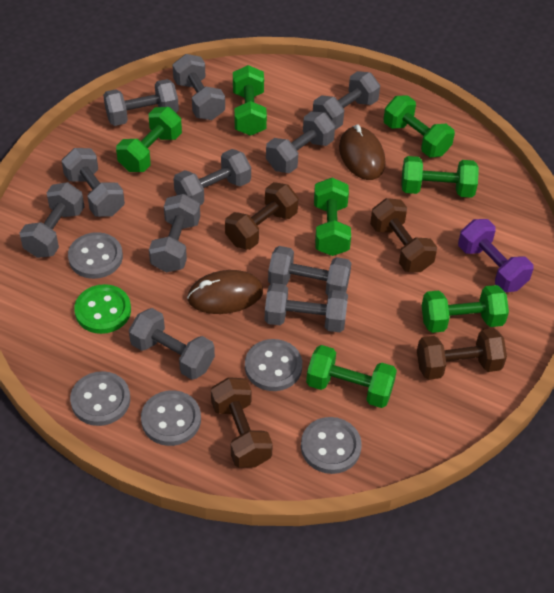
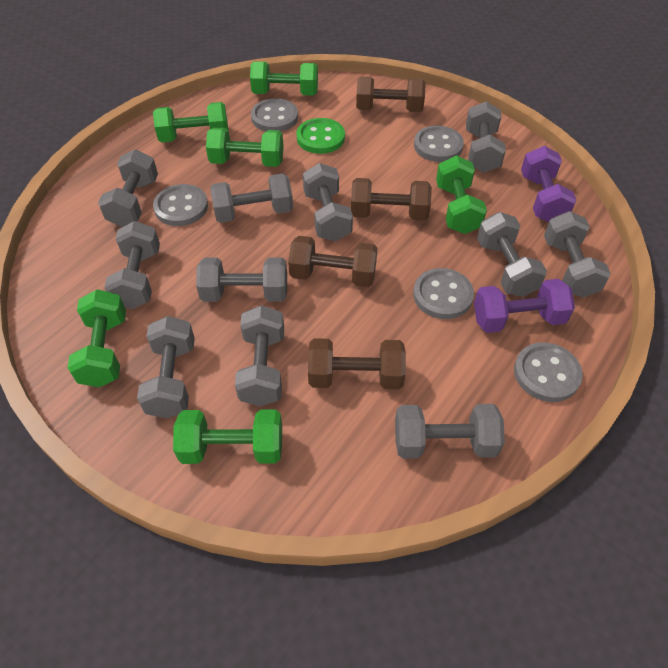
brown mouse: [187,270,263,314] [339,125,386,180] = 2 -> none = 0
green dumbbell: [116,107,182,172] [233,65,267,136] [306,345,397,408] [314,178,351,256] [384,95,455,157] [401,156,479,198] [422,285,509,333] = 7 -> [67,289,126,387] [153,102,228,142] [173,410,282,464] [206,127,284,167] [250,62,318,96] [436,155,487,234] = 6
purple dumbbell: [458,219,533,292] = 1 -> [474,279,575,333] [521,146,576,222] = 2

